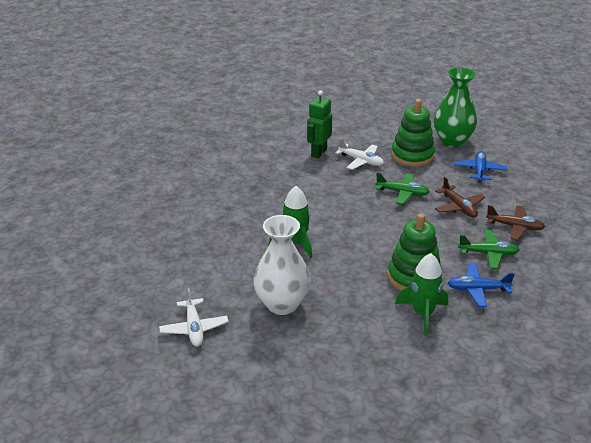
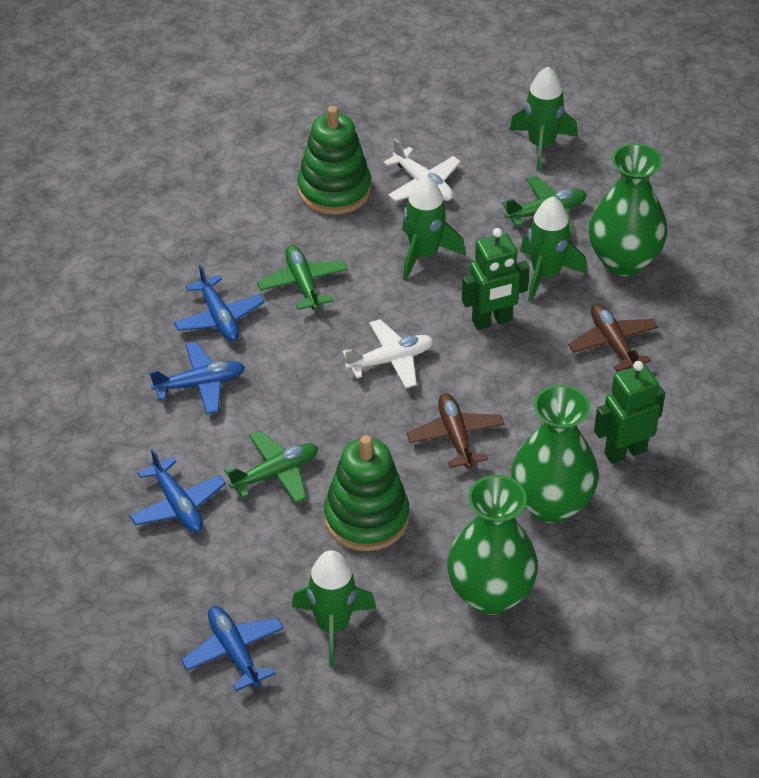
blue plane: [448,264,515,307] [454,151,508,183] = 2 -> [130,448,226,532] [150,342,245,414] [174,264,265,341] [181,606,284,691] = 4
green plane: [376,173,430,205] [458,230,520,269] = 2 -> [224,430,318,503] [257,245,348,310] [502,176,587,234] = 3
green robot: [307,90,332,159] = 1 -> [462,228,530,330] [594,361,665,464] = 2
green rocket: [269,186,312,259] [395,253,448,336] = 2 -> [292,550,376,667] [402,176,466,280] [509,67,577,172] [520,196,587,302] = 4
green vase: [434,67,477,147] = 1 -> [447,475,538,615] [511,385,599,523] [589,143,667,276] = 3
white vase: [254,215,311,315] = 1 -> none = 0

